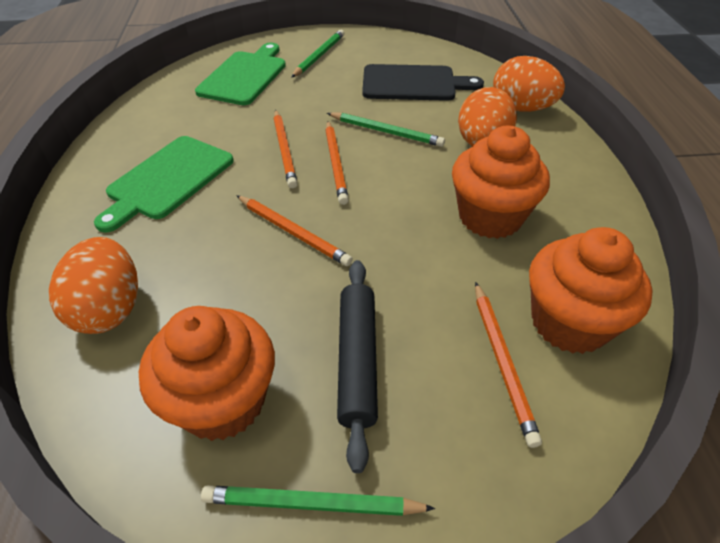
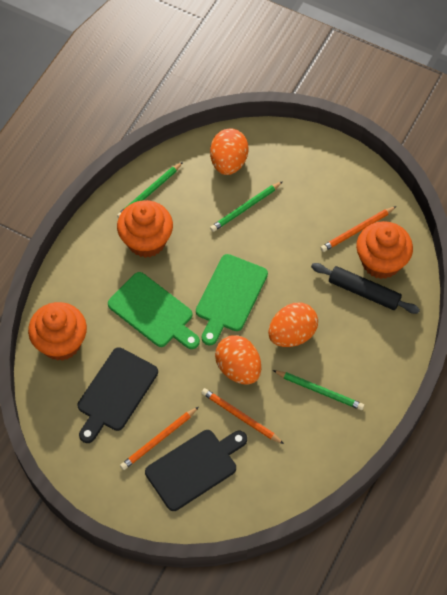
black cutting board: [362,64,484,101] = 1 -> [78,347,158,443] [145,430,247,511] = 2
orange pencil: [236,195,353,266] [274,110,298,188] [325,121,349,205] [475,282,542,448] = 4 -> [120,407,199,470] [201,388,284,444] [320,206,397,252] = 3

